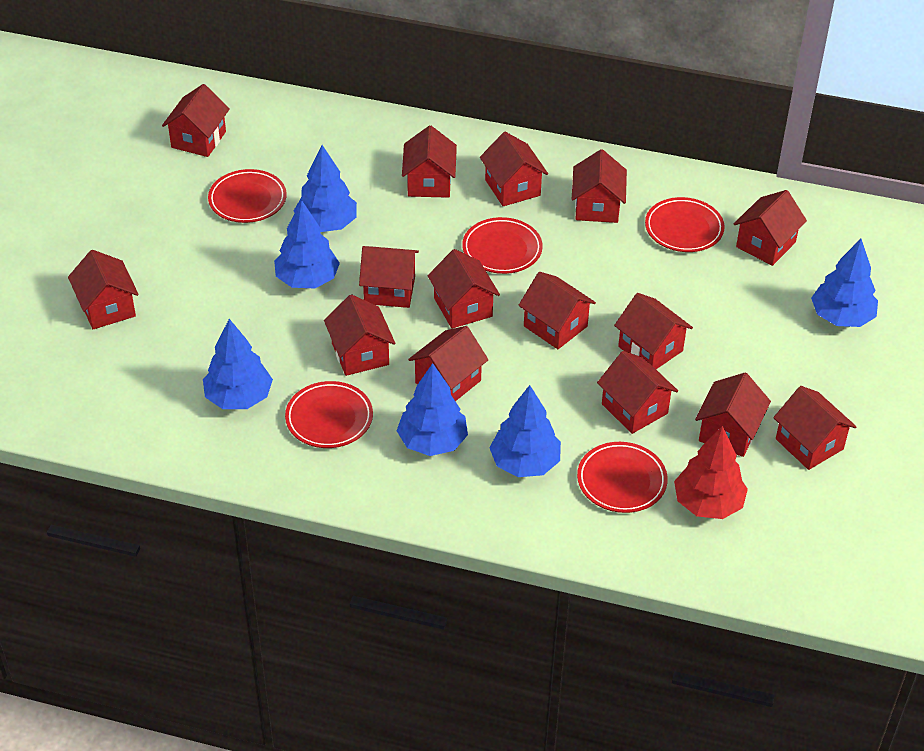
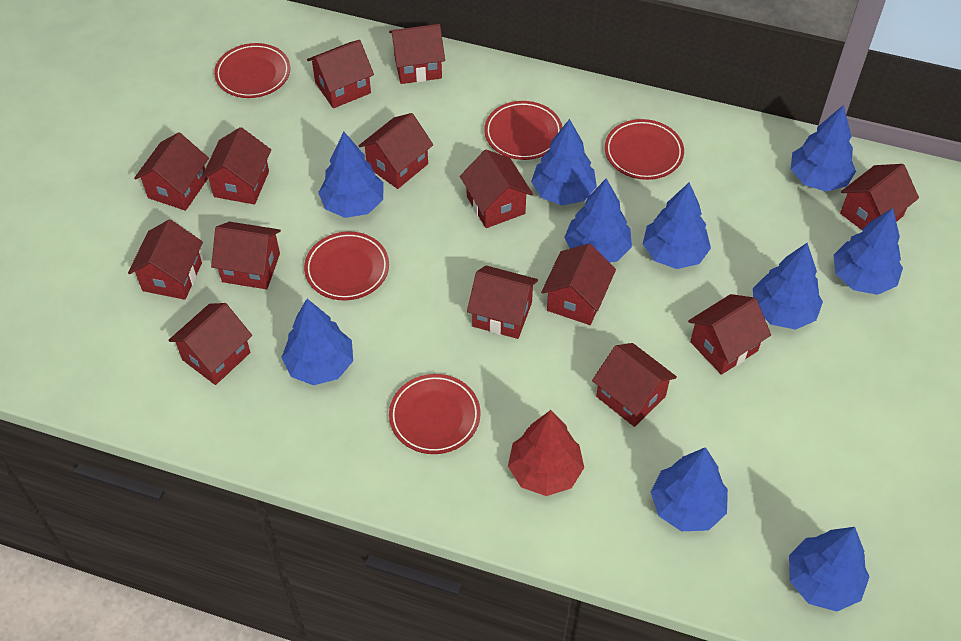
blue tree: [203,319,273,409] [274,200,340,288] [294,145,357,232] [397,363,468,456] [489,385,561,477] [811,239,878,327] = 6 -> [281,299,353,385] [318,132,383,218] [531,119,597,206] [564,178,632,263] [643,182,711,269] [651,447,728,531] [753,243,823,330] [789,527,869,611] [791,105,856,192] [833,208,903,295] = 10
red house: [68,250,139,329] [162,84,230,157] [324,294,395,376] [359,246,419,308] [402,125,457,198] [408,326,488,401] [428,249,500,329] [480,132,548,206] [518,272,596,349] [572,149,627,223] [597,351,678,434] [614,293,693,369] [695,373,771,457] [734,190,807,266] [773,386,857,470] = 15 -> [128,220,203,300] [134,132,209,211] [168,303,252,385] [202,127,271,205] [211,222,281,289] [307,40,374,108] [359,113,433,189] [389,24,445,84] [460,150,533,228] [467,266,538,339] [541,244,616,325] [592,343,677,427] [688,294,771,375] [840,164,919,230] = 14

